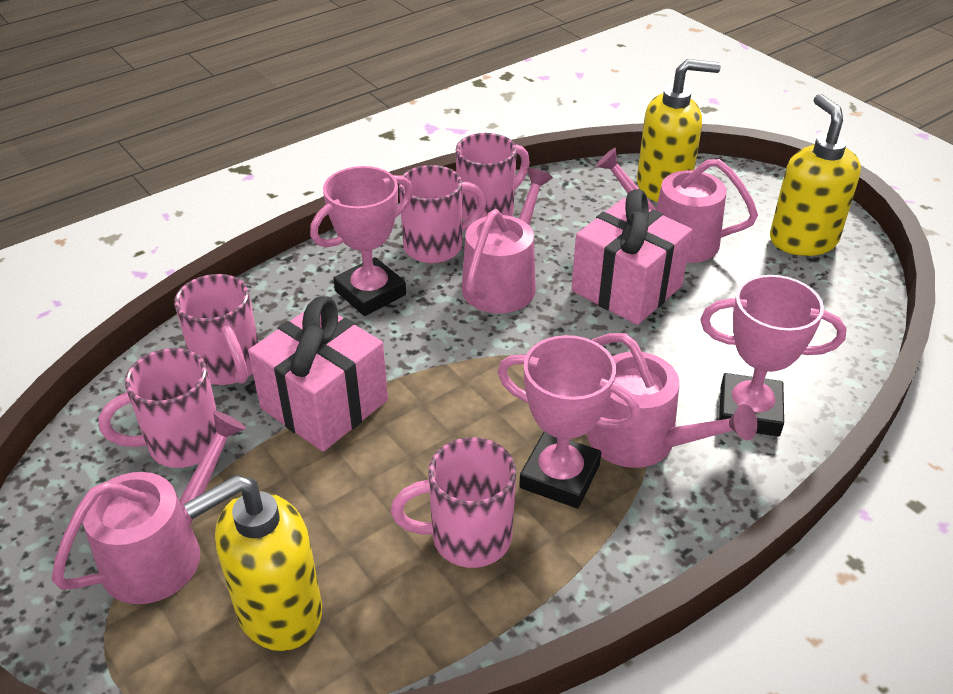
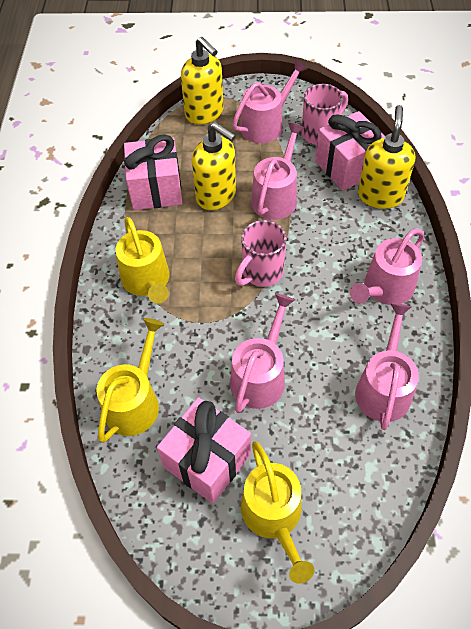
pink gift: [248,297,388,452] [571,189,692,325] = 2 -> [124,134,182,210] [157,397,251,504] [315,111,385,191] = 3
pink mug: [98,348,217,468] [174,274,258,385] [391,437,516,568] [399,165,487,263] [456,133,530,221] = 5 -> [235,220,287,287] [301,84,348,145] = 2
pink trophy: [310,166,413,316] [497,335,640,509] [700,275,846,436] = 3 -> none = 0
pink watering can: [52,411,246,604] [462,168,553,313] [587,333,758,468] [596,148,758,263] = 4 -> [230,294,295,413] [232,60,308,143] [251,123,305,220] [350,229,424,305] [355,303,419,430] = 5
yellow watering can: none = 0 -> [96,318,164,443] [115,217,169,304] [241,441,314,584] = 3

